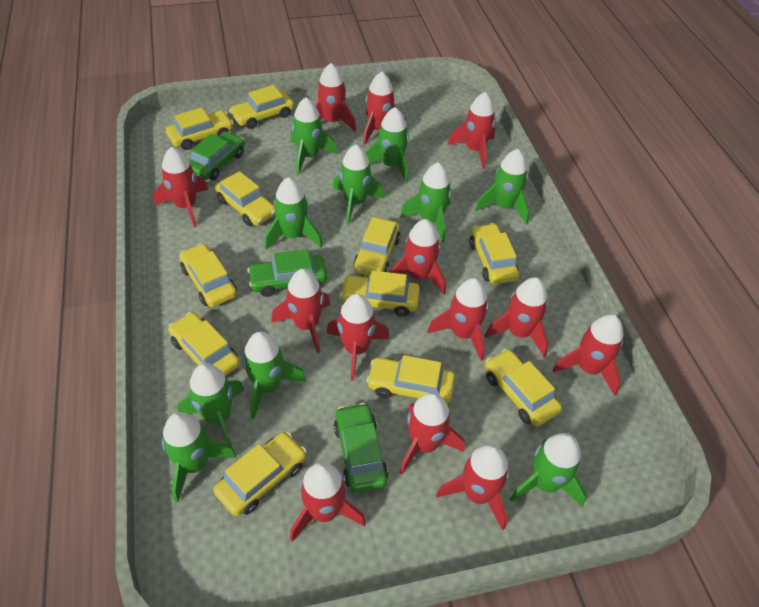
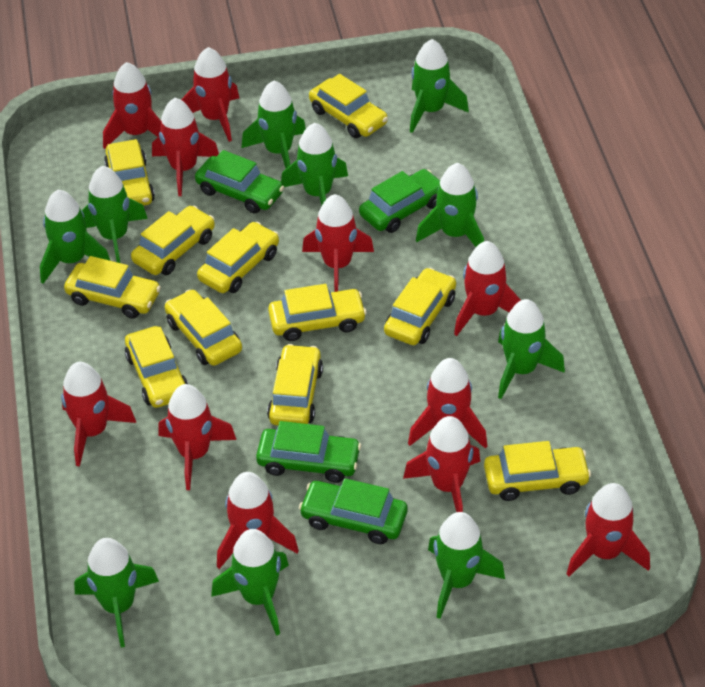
green car: [189,131,245,180] [247,249,327,297] [334,403,388,493] = 3 -> [195,150,284,214] [256,421,361,483] [299,478,407,544] [359,169,440,233] = 4
red rocket: [154,147,208,227] [271,269,330,353] [290,462,366,542] [315,63,356,131] [327,294,390,381] [363,71,406,145] [390,219,446,294] [399,392,464,475] [427,278,489,361] [436,444,509,530] [447,92,496,169] [485,277,548,357] [553,314,623,396] = 13 -> [61,362,136,467] [103,62,161,149] [152,98,219,196] [158,384,236,490] [181,47,239,142] [217,472,299,569] [302,194,374,292] [403,416,480,512] [408,358,487,449] [454,241,521,336] [567,483,650,576] = 11

